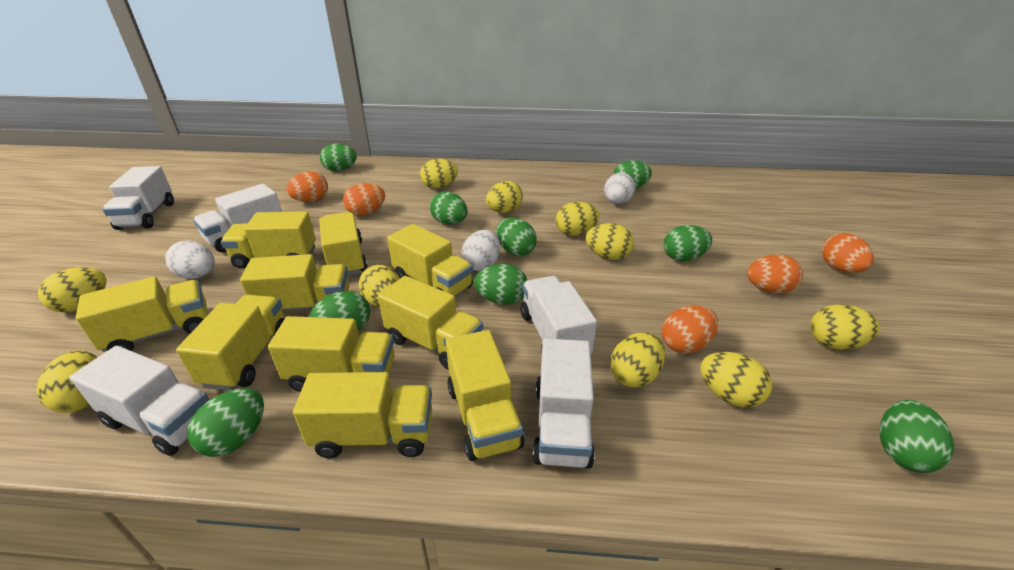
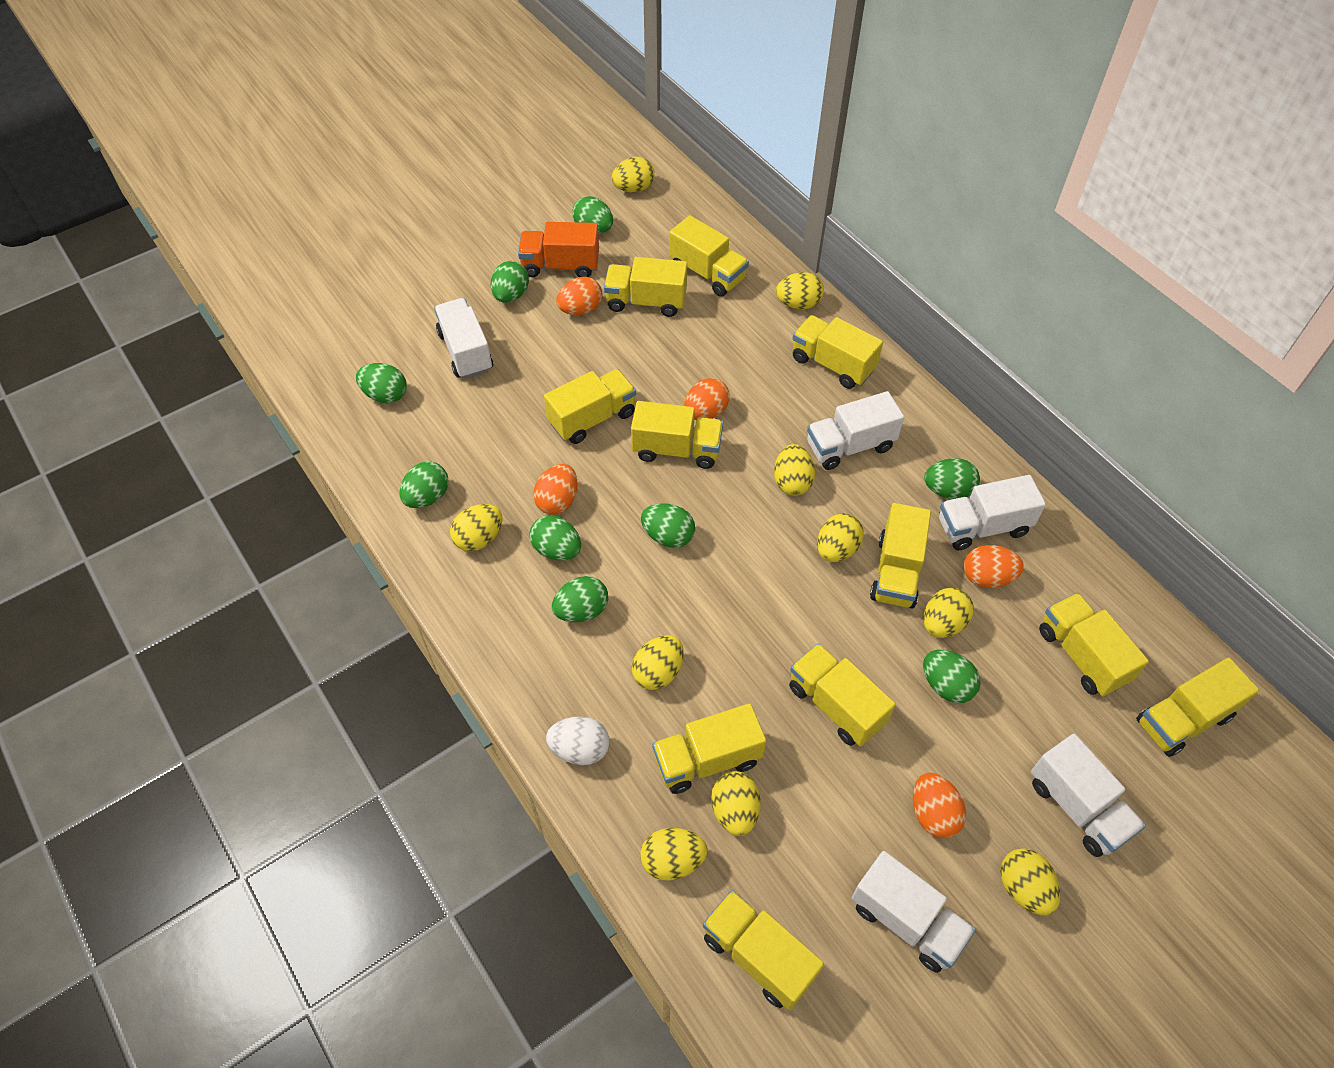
orange truck: none = 0 -> [518,222,599,277] = 1
white egg: [165,240,215,279] [461,230,500,271] [604,173,635,204] = 3 -> [546,716,610,765] = 1
yellow truck: [76,277,208,352] [176,295,284,390] [221,211,316,268] [240,254,349,311] [268,316,395,392] [293,372,432,458] [319,212,368,276] [378,276,483,370] [387,224,473,296] [446,330,525,461] = 10 -> [544,369,636,444] [604,257,687,317] [631,401,723,469] [652,703,766,794] [669,215,749,297] [703,890,824,1010] [789,643,896,747] [793,315,883,389] [870,503,931,609] [1039,593,1149,696] [1136,657,1259,757] = 11

